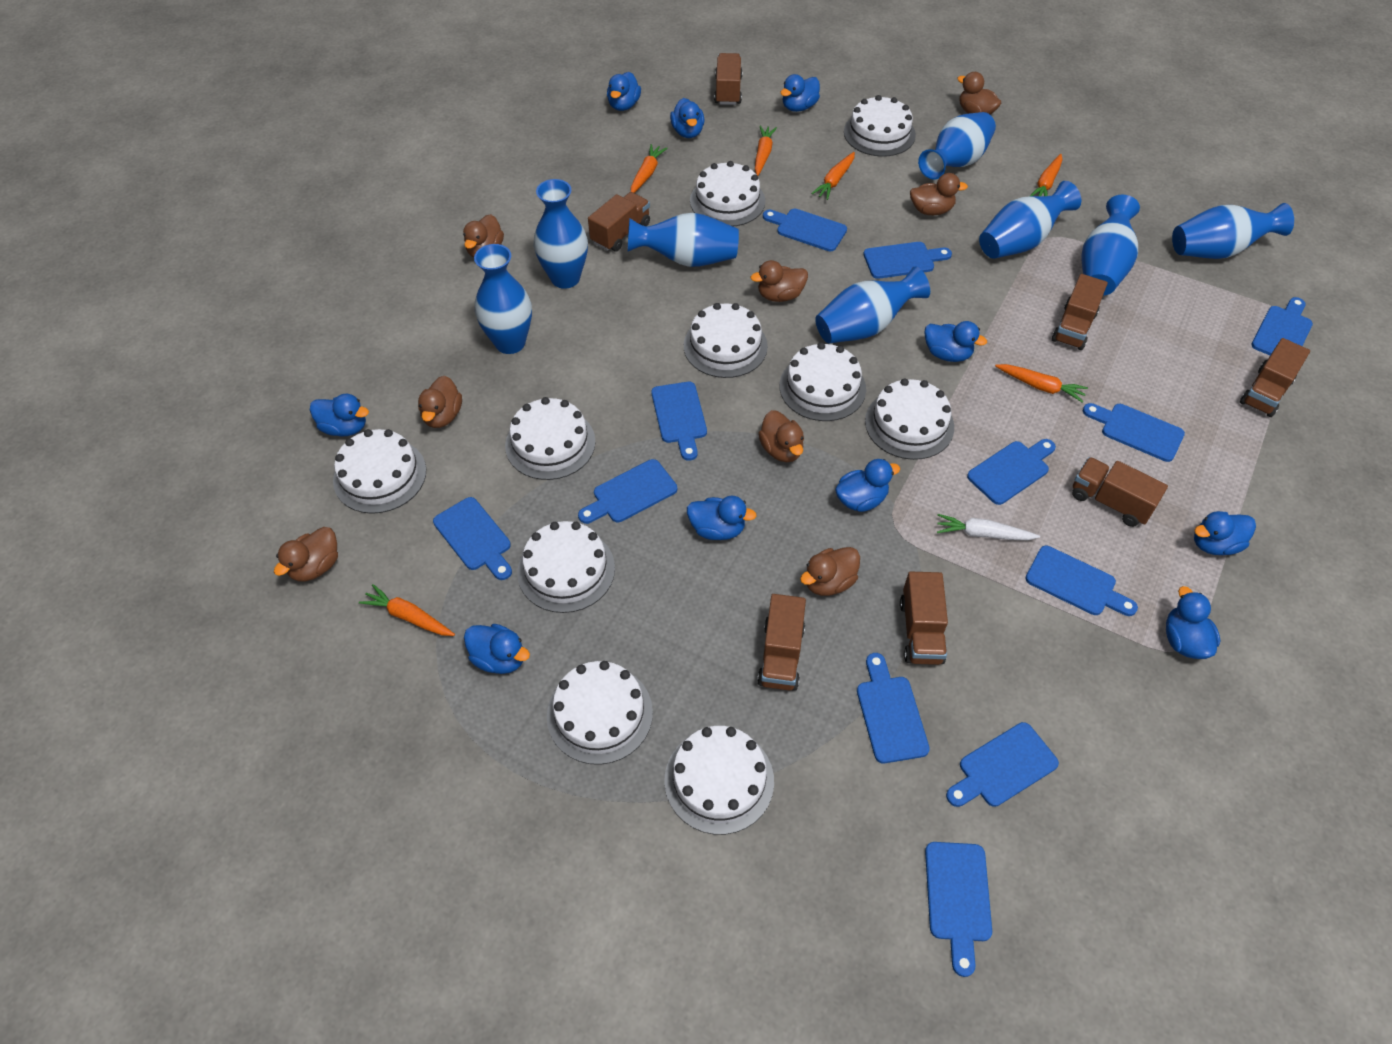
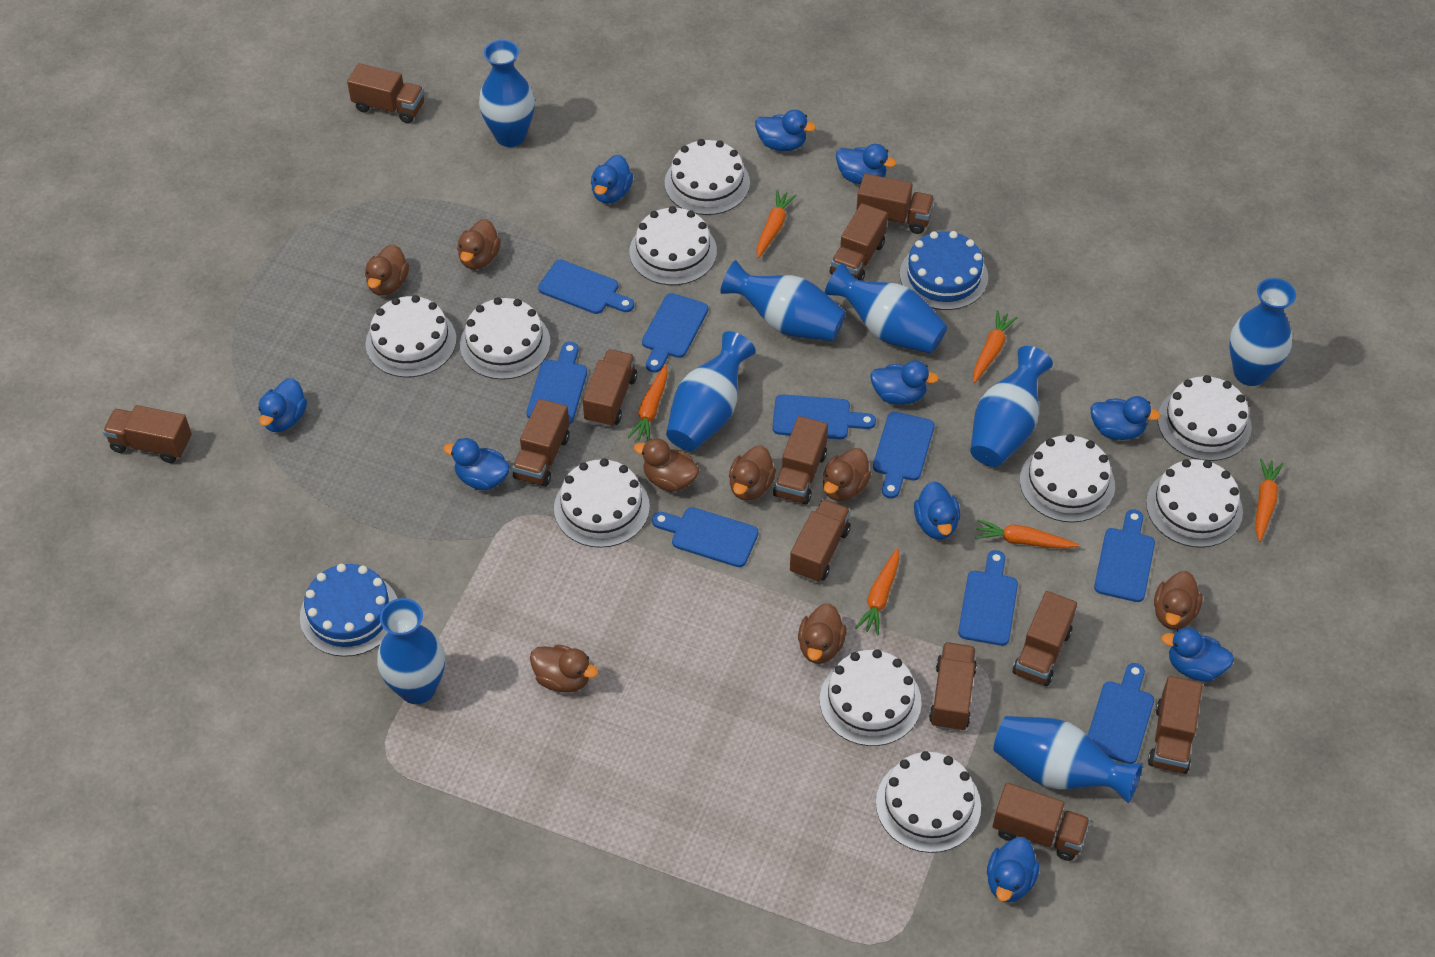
blue cake: none = 0 -> [300,564,397,657] [900,231,988,310] = 2
blue cutting board: [433,497,512,580] [578,459,677,524] [651,382,707,461] [763,209,847,251] [857,653,930,763] [863,242,952,279] [925,842,992,977] [946,722,1059,807] [967,439,1056,505] [1025,546,1138,616] [1083,403,1185,462] [1251,297,1313,355] = 12 -> [527,342,587,424] [538,260,634,314] [642,293,708,373] [652,507,758,567] [772,394,876,439] [873,412,934,499] [958,550,1018,646] [1088,663,1154,764] [1094,509,1155,602] = 9
brown truck: [588,192,650,251] [714,53,742,105] [757,594,806,691] [900,572,948,665] [1052,274,1108,350] [1072,457,1168,527] [1240,338,1310,417] = 7 -> [103,405,192,463] [347,63,424,123] [512,399,569,487] [583,349,637,427] [773,416,828,504] [790,499,851,583] [830,203,888,281] [856,174,935,234] [929,642,977,732] [993,783,1090,861] [1012,591,1077,686] [1148,676,1202,774] = 12
white carrot: [937,514,1040,540] = 1 -> none = 0

